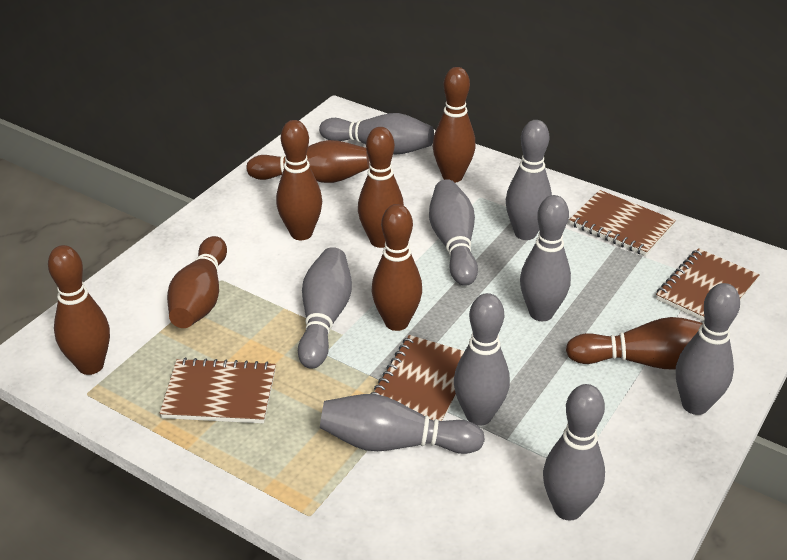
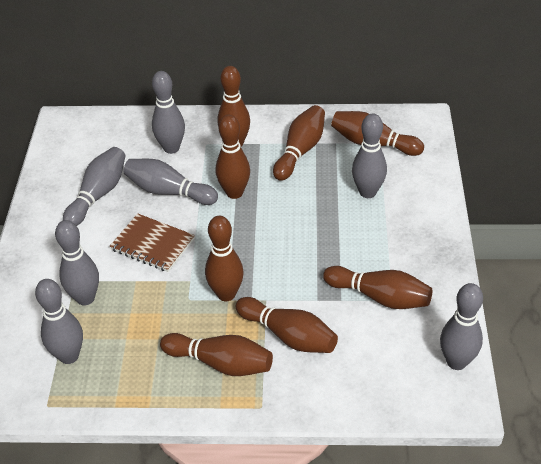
brown notebook: [160,358,276,423] [370,335,465,421] [569,190,676,256] [656,248,760,321] = 4 -> [110,213,195,272] = 1
grey bowling pin: [298,247,352,369] [319,113,434,155] [320,394,485,454] [429,179,478,286] [454,293,510,426] [506,120,552,240] [520,195,571,321] [543,384,605,521] [676,283,740,415] = 9 -> [35,279,83,364] [55,220,99,306] [63,147,126,226] [123,159,218,205] [152,71,185,154] [352,114,387,198] [440,283,483,370] = 7

